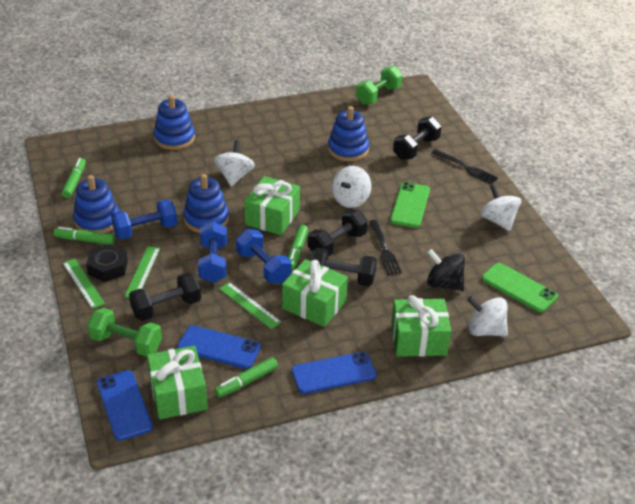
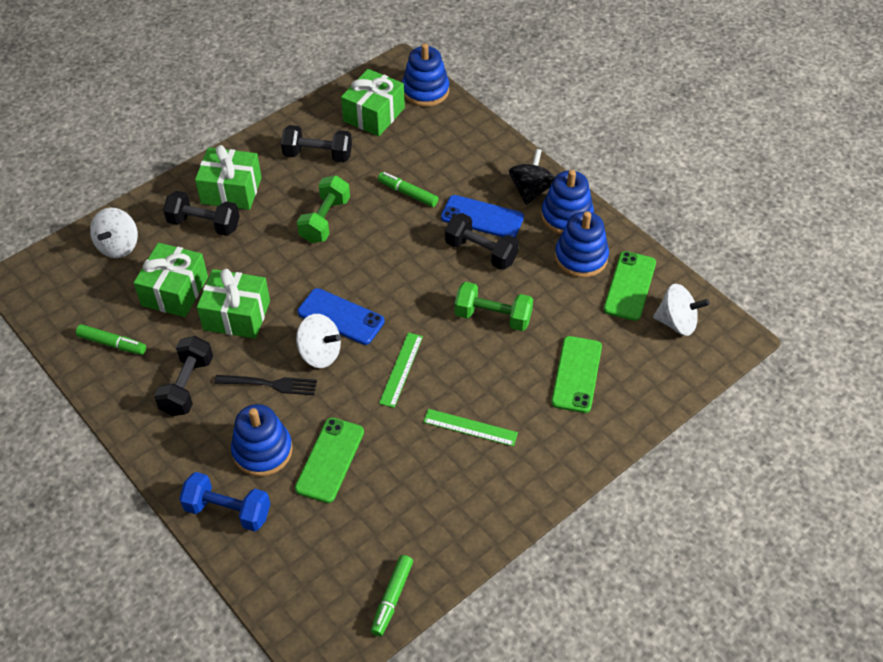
black fork: [369,220,402,275] [432,149,498,184] = 2 -> [214,375,317,395] = 1
black nut: [86,244,128,282] = 1 -> none = 0
blue dumbbell: [111,199,178,239] [198,222,227,283] [236,229,291,283] = 3 -> [179,472,270,531] = 1
blue phone: [97,370,153,441] [177,325,261,369] [292,352,377,394] = 3 -> [297,288,385,345] [441,195,524,238] = 2
green marker: [54,227,115,245] [61,158,86,198] [214,357,278,398] [288,225,308,270] = 4 -> [76,324,146,355] [371,555,413,636] [378,172,438,207] = 3
green phone: [390,182,430,228] [482,263,558,313] = 2 -> [295,418,364,503] [551,336,602,413] [604,251,656,321] = 3
green ruler: [63,259,105,309] [124,246,160,298] [219,282,282,329] = 3 -> [379,332,423,408] [423,409,518,446] = 2
white spinning top: [214,141,255,187] [332,166,371,208] [467,296,508,337] [480,184,521,231] = 4 -> [90,207,138,258] [296,314,341,368] [653,284,710,336] = 3

